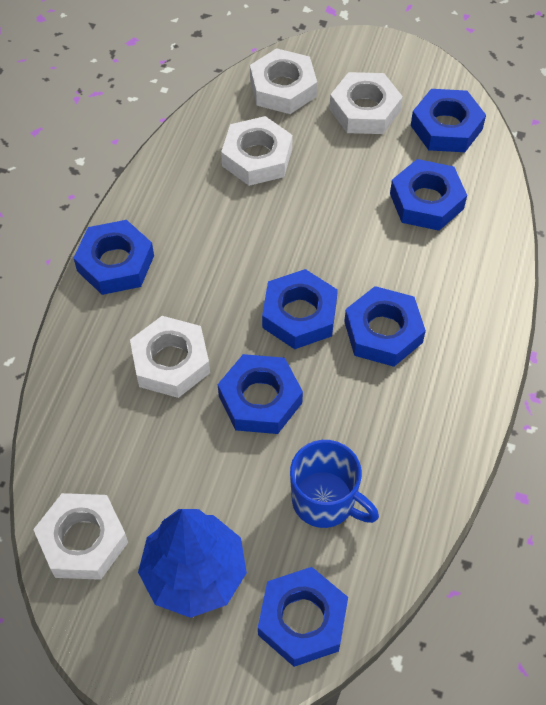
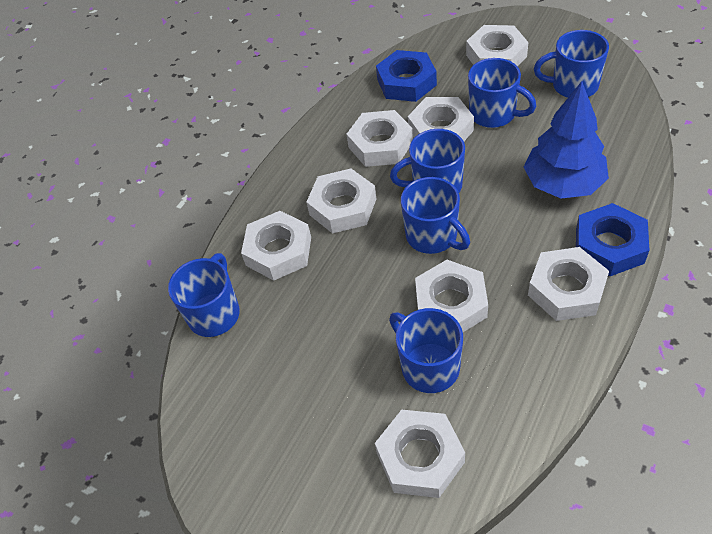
blue mug: [290,440,379,528] = 1 -> [168,253,240,337] [389,308,463,393] [390,129,465,193] [401,177,470,254] [468,58,536,128] [534,30,609,98] = 6
blue nut: [74,220,154,295] [218,354,303,434] [258,567,348,667] [262,269,338,349] [344,286,426,367] [390,159,467,231] [411,89,486,152] = 7 -> [376,50,437,102] [576,203,649,276] = 2
white nut: [33,493,128,580] [130,316,210,398] [221,116,293,186] [250,48,317,114] [329,72,403,134] = 5 -> [241,211,311,281] [306,169,376,234] [346,110,413,167] [375,410,465,498] [408,97,474,141] [415,260,488,332] [466,25,529,66] [528,247,609,321] = 8

